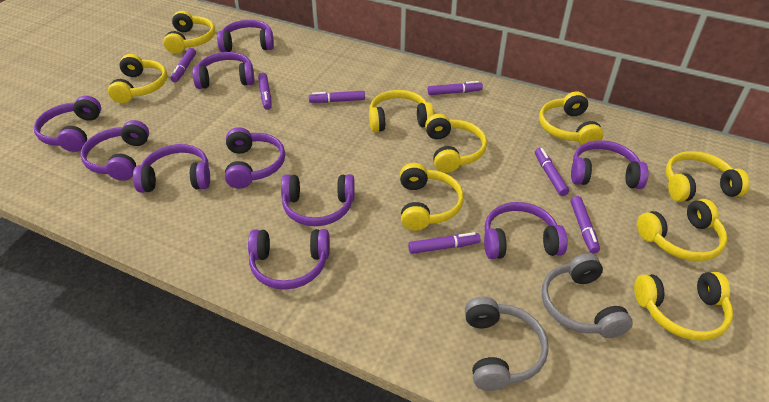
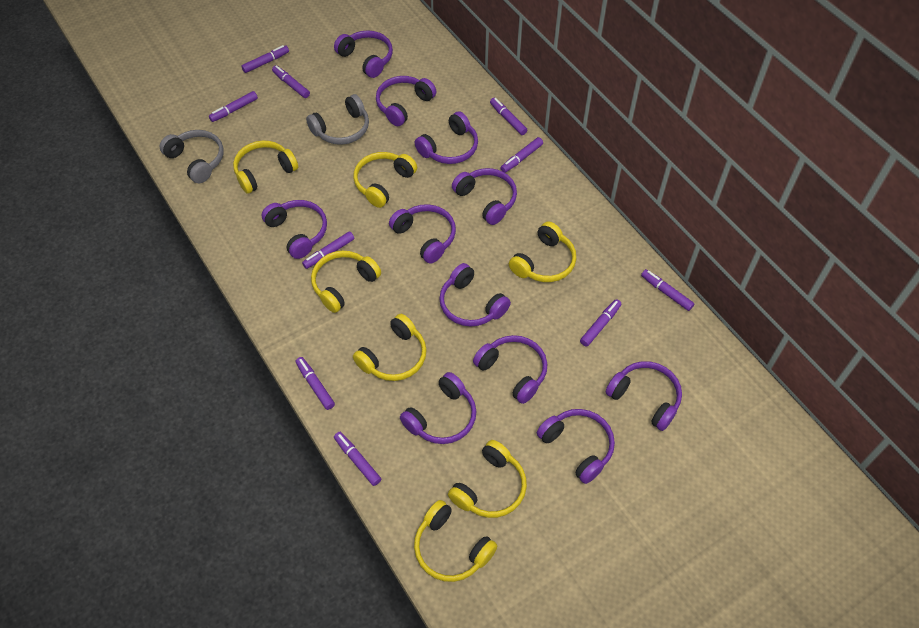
purple headphones: [34,96,101,152] [80,120,149,181] [133,144,210,193] [193,52,254,89] [217,20,274,52] [225,127,285,189] [248,229,330,290] [281,174,355,226] [484,202,568,259] [571,140,648,189] = 10 -> [262,200,327,259] [334,30,393,78] [376,76,437,126] [389,204,456,264] [400,372,477,444] [415,111,478,164] [439,263,511,327] [452,168,517,225] [473,335,547,404] [537,409,615,484] [605,361,682,431] = 11
purple marker: [171,48,196,82] [258,73,272,110] [309,91,365,103] [408,232,481,254] [428,81,483,95] [535,148,569,196] [571,196,600,254] = 7 -> [209,91,258,122] [241,45,289,73] [272,65,310,98] [296,357,335,410] [302,231,354,269] [334,432,381,486] [490,98,527,135] [501,137,543,173] [580,299,622,347] [641,269,695,311] = 10
yellow headphones: [108,54,167,103] [163,11,215,54] [369,90,434,132] [400,163,464,231] [425,114,487,173] [539,91,604,145] [634,272,733,341] [637,199,727,261] [666,151,750,202] = 9 -> [233,141,298,194] [311,251,381,313] [353,314,427,381] [354,152,417,208] [414,500,497,582] [448,440,527,518] [509,222,576,282] = 7

